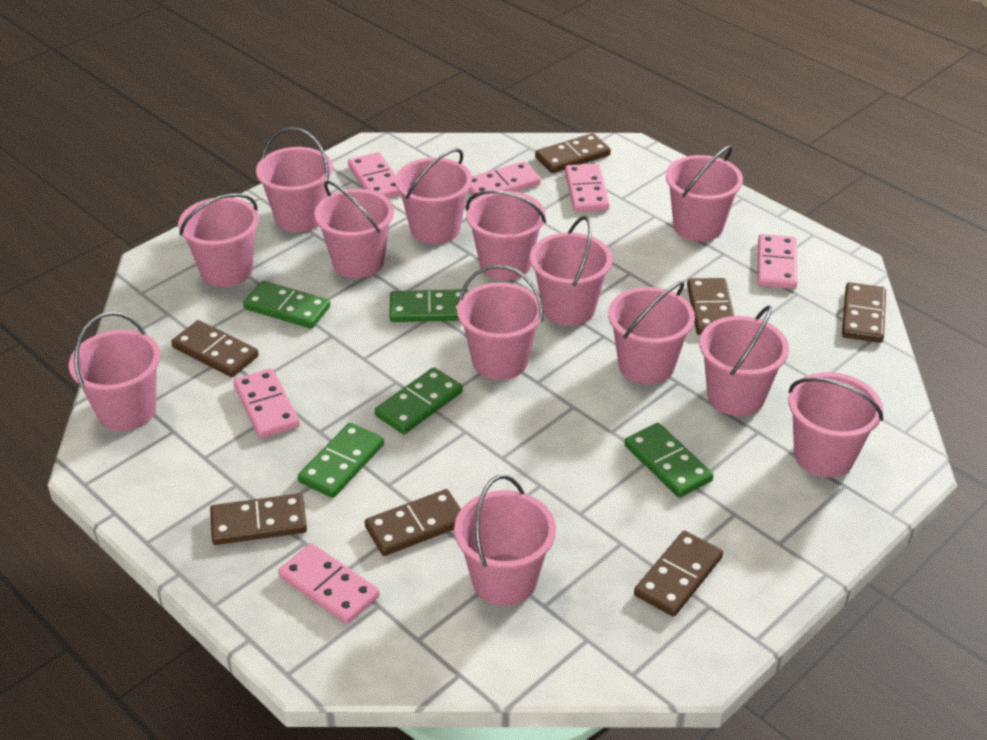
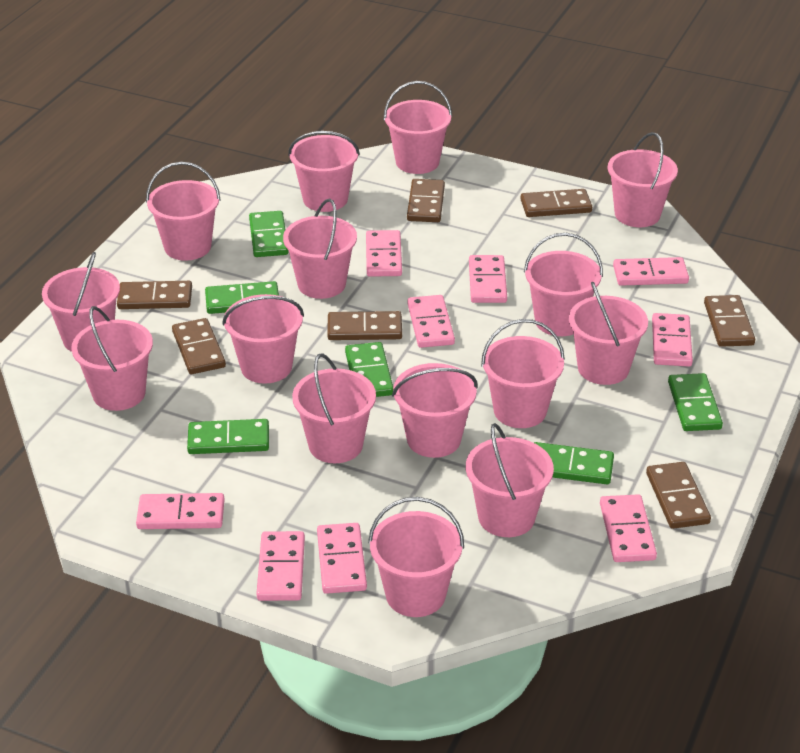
green domino: [243,281,330,329] [298,423,384,498] [375,367,463,434] [389,289,468,322] [625,423,714,498] = 5 -> [187,419,269,454] [205,281,279,314] [249,211,288,257] [345,342,393,397] [534,442,614,484] [668,373,723,431] = 6
pink bucket: [69,312,160,431] [178,193,259,287] [256,127,333,233] [314,181,394,278] [395,148,472,244] [454,475,556,606] [457,265,543,380] [466,190,546,280] [530,216,612,326] [608,281,695,385] [666,145,743,241] [700,305,789,416] [789,372,883,477] = 13 -> [42,252,120,352] [71,306,153,411] [146,162,221,261] [222,294,304,384] [283,198,357,299] [288,131,360,212] [292,354,376,463] [368,497,464,617] [384,81,452,174] [392,363,478,458] [466,423,554,537] [481,319,565,428] [524,233,603,336] [569,282,648,385] [607,132,678,227] = 15
pink domino: [234,368,300,438] [278,543,380,624] [348,152,401,198] [468,161,541,199] [565,164,610,212] [757,234,797,289] = 6 -> [136,493,225,529] [256,531,305,601] [317,523,367,594] [366,230,402,277] [408,295,455,348] [469,255,507,303] [600,494,657,562] [613,257,689,286] [652,313,693,366] = 9

